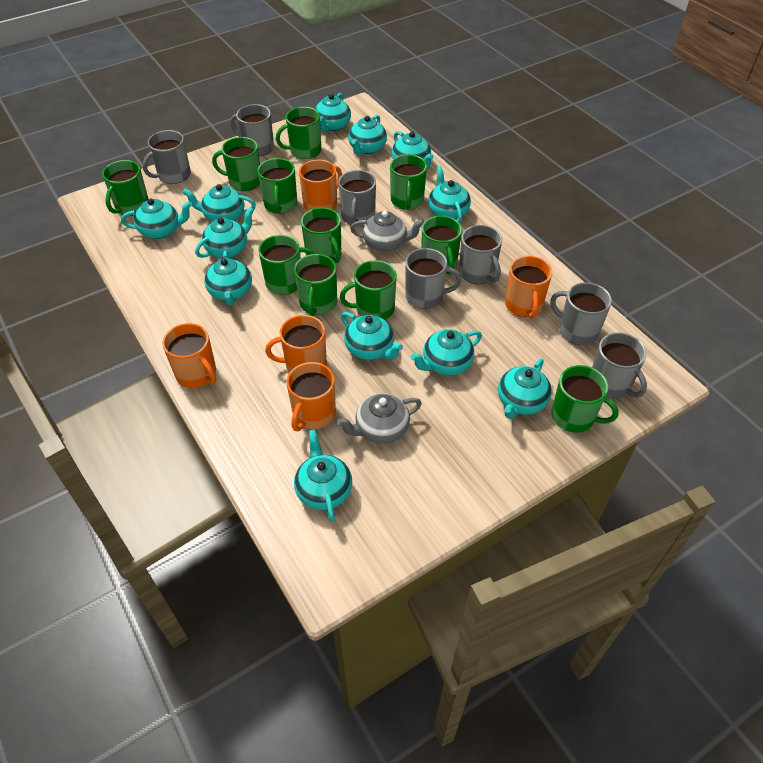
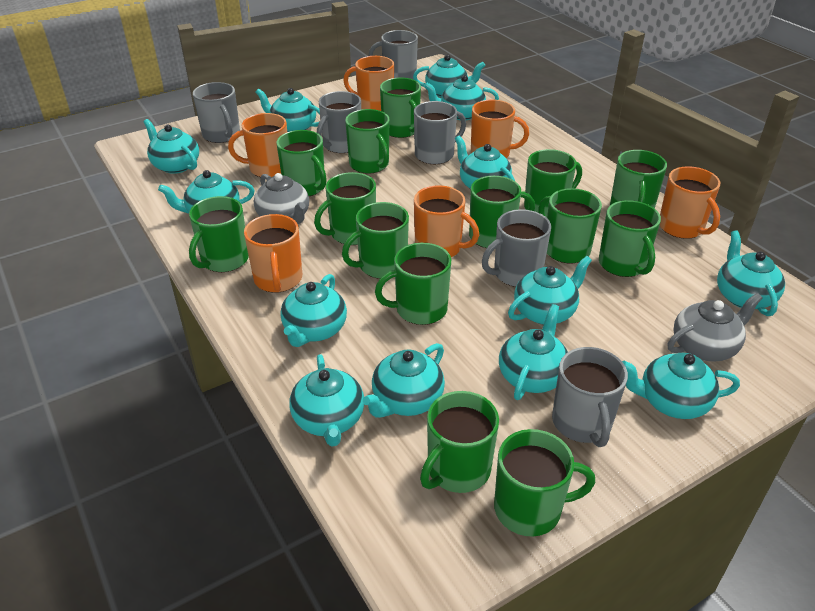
green mug: [102,160,148,216] [212,137,260,191] [258,158,297,214] [258,235,314,295] [276,107,321,159] [294,254,337,316] [301,207,341,263] [340,260,397,320] [390,154,427,210] [421,216,462,274] [551,365,619,433] = 11 -> [189,196,249,272] [276,130,327,196] [314,172,376,245] [342,202,409,279] [345,109,389,174] [375,243,451,325] [380,78,421,138] [420,391,499,493] [469,176,535,249] [494,429,595,537] [524,149,582,218] [539,188,602,263] [599,200,661,277] [610,150,667,208] = 14
grey mug: [143,130,191,184] [231,104,274,156] [338,170,376,226] [405,248,461,309] [459,225,502,284] [551,282,612,345] [592,333,647,398] = 7 -> [193,82,240,143] [317,91,361,153] [368,30,418,80] [414,101,466,164] [482,209,551,287] [552,347,628,447] = 6
orange mug: [162,323,216,388] [265,315,327,373] [286,362,336,431] [299,160,342,211] [505,256,552,318] = 5 -> [228,113,287,177] [244,214,302,293] [343,56,394,111] [414,185,479,257] [471,99,529,158] [660,166,720,239] = 6
turquoise teapot: [121,198,192,239] [183,184,256,222] [195,207,254,258] [204,251,252,306] [294,429,352,522] [315,93,351,132] [341,312,403,360] [348,115,387,155] [392,131,433,169] [411,329,482,375] [428,166,471,223] [498,358,552,419] = 12 -> [143,119,199,174] [158,170,255,214] [255,88,320,132] [280,274,347,347] [289,354,364,447] [363,343,445,418] [413,54,485,97] [424,75,499,120] [455,135,515,189] [499,304,568,400] [508,256,592,325] [622,352,740,419] [717,230,785,316] = 13

